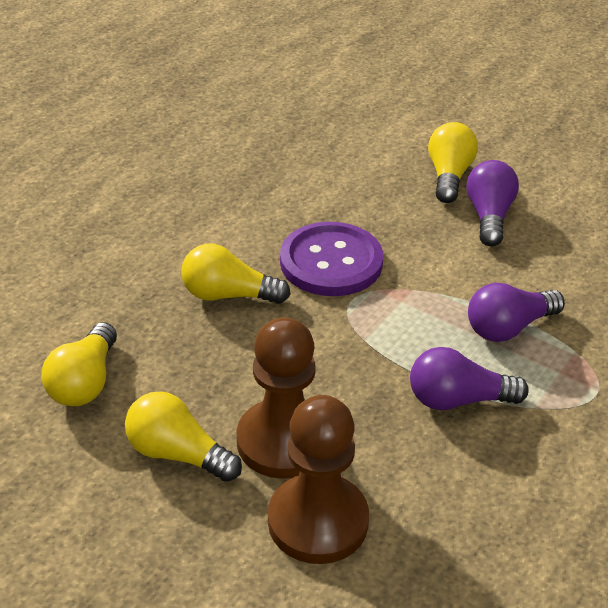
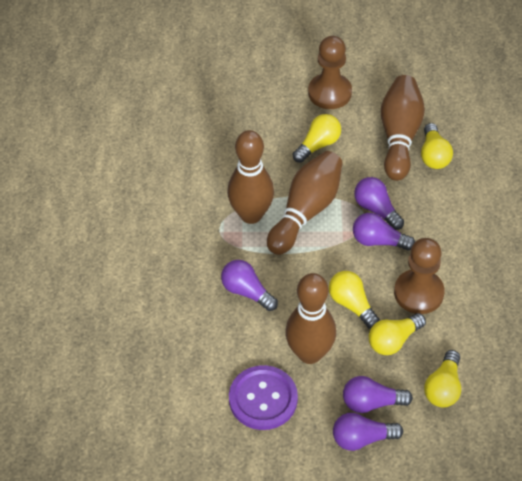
brown bowling pin: none = 0 -> [227,130,274,224] [267,151,343,255] [285,273,336,364] [381,75,425,181] = 4
purple light bulb: [410,347,529,410] [467,160,519,246] [468,283,565,342] = 3 -> [221,260,278,311] [333,413,403,451] [343,376,413,413] [353,213,415,251] [354,177,404,230] = 5
yellow light bulb: [41,322,117,406] [125,391,242,482] [181,243,291,304] [428,122,478,203] = 4 -> [293,114,341,163] [329,271,380,329] [369,313,426,355] [421,123,453,169] [424,350,461,407] = 5

